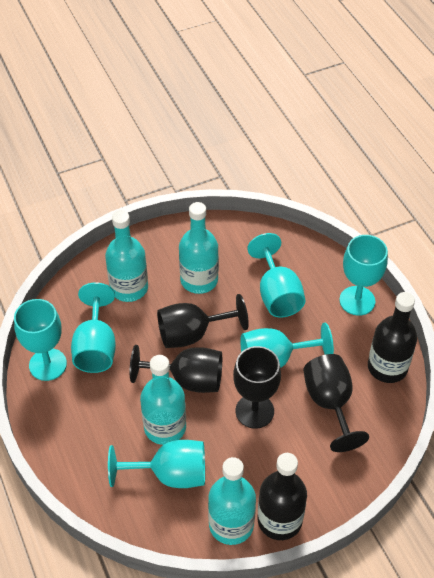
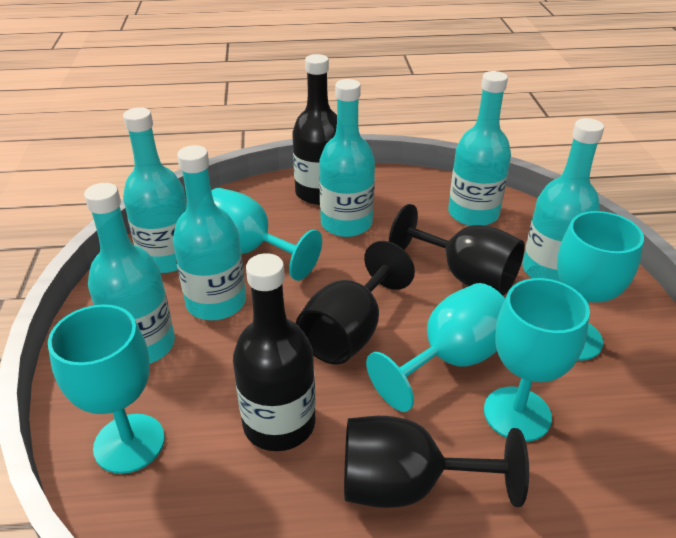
black goblet: [130,345,222,393] [157,294,249,348] [233,346,281,429] [303,354,369,452] = 4 -> [296,241,415,365] [344,416,529,508] [389,204,525,295] = 3
turquoise bottle: [105,210,148,302] [140,355,186,445] [179,202,219,294] [208,457,256,545] = 4 -> [84,183,175,364] [123,107,187,273] [173,145,246,320] [319,79,375,237] [448,71,511,226] [522,118,604,282] = 6
turquoise goblet: [14,299,67,381] [71,282,116,373] [108,440,205,488] [240,323,334,368] [247,233,305,318] [339,235,388,316] = 6 -> [48,304,165,474] [211,188,322,281] [366,283,505,412] [484,278,590,442] [557,211,644,361] = 5

